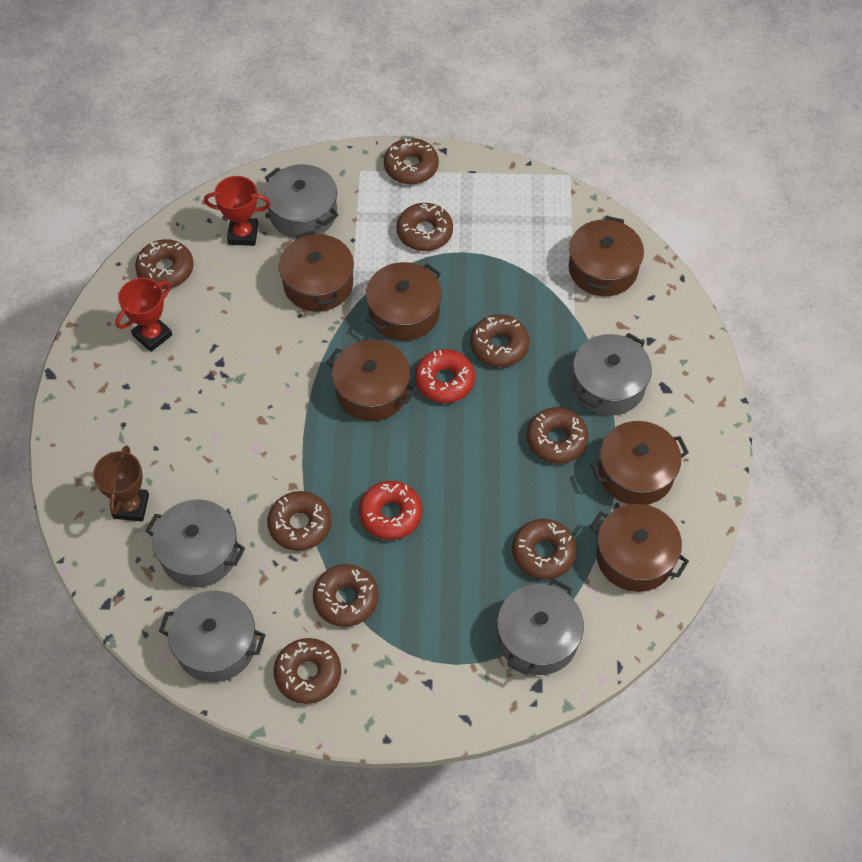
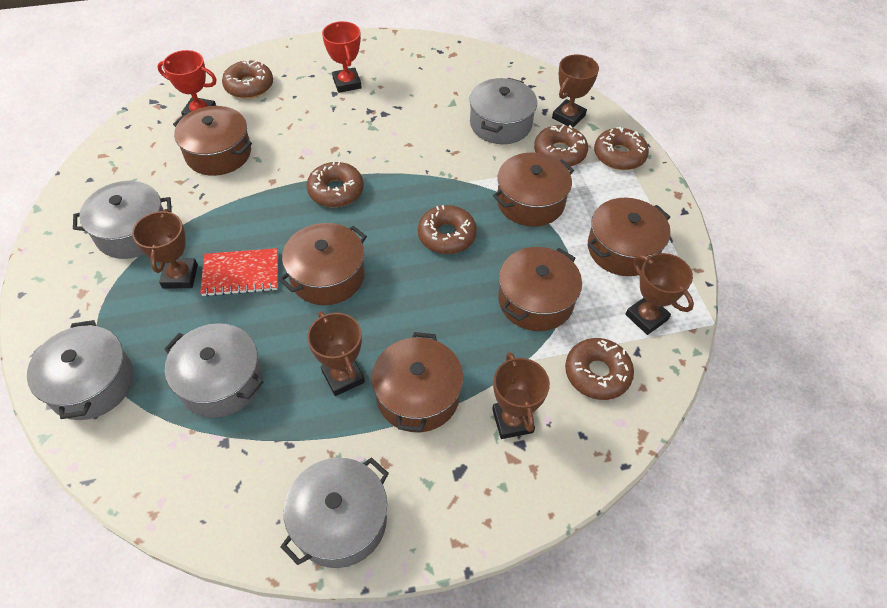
brown donut: [135,239,194,289] [267,491,331,551] [274,638,341,704] [313,564,378,627] [384,138,439,184] [397,203,453,251] [470,314,530,367] [512,519,577,579] [527,407,588,464] = 9 -> [222,60,273,99] [307,161,364,207] [418,205,477,254] [534,125,588,167] [565,338,634,400] [594,127,649,170] = 6
brown trophy: [93,446,149,521] = 1 -> [132,209,198,289] [307,311,365,396] [492,352,550,439] [552,54,599,128] [625,253,694,335] = 5
red donut: [359,481,422,540] [415,349,475,403] = 2 -> none = 0
red notebook: none = 0 -> [200,248,278,297] = 1

